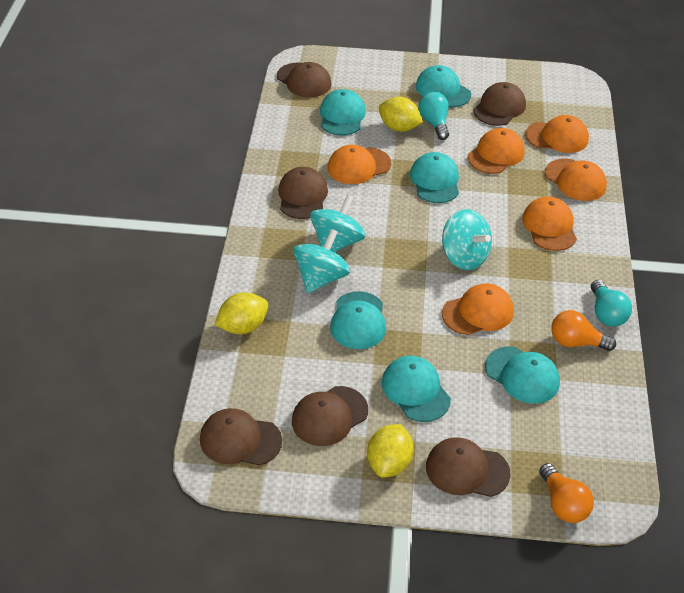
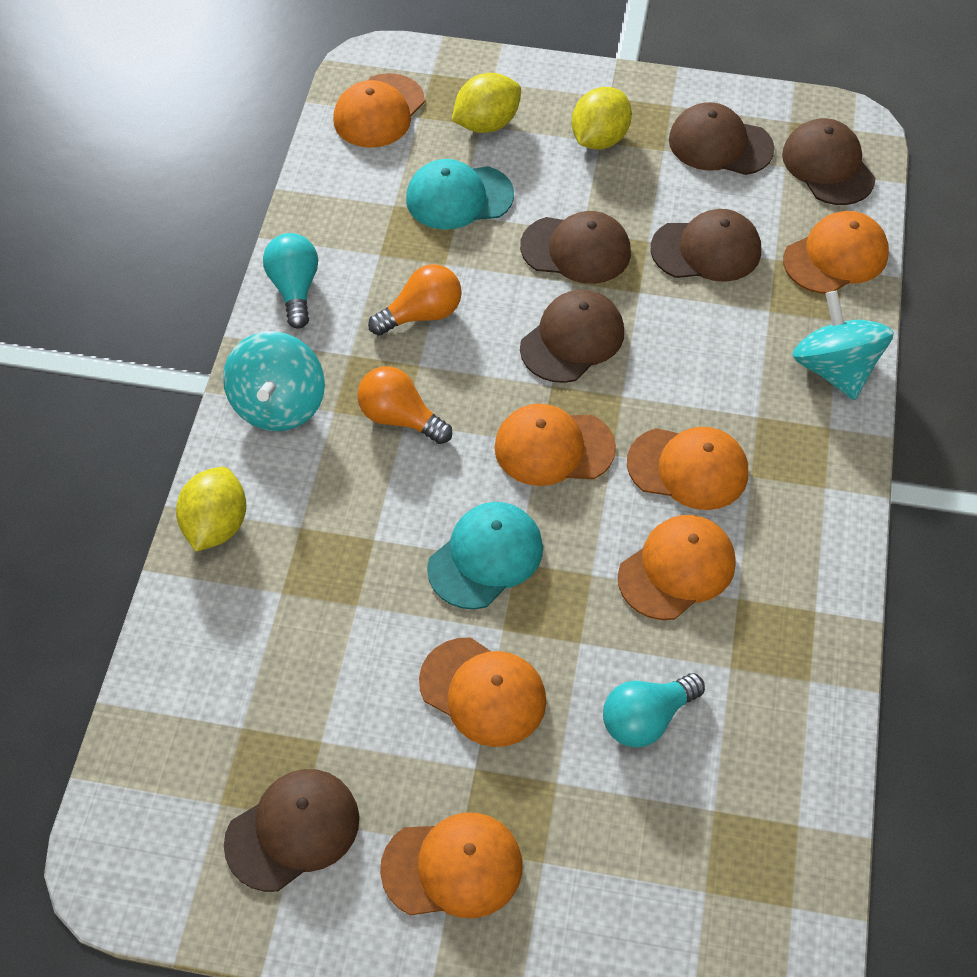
orange cap: [328,145,391,184] [442,283,514,335] [468,128,525,174] [522,196,577,251] [525,115,589,153] [545,159,607,201] = 6 -> [333,73,425,148] [380,812,523,918] [419,637,546,747] [494,404,616,486] [618,515,736,620] [627,427,748,510] [783,211,889,294] = 7
turquoise cap: [320,89,366,136] [330,291,386,349] [382,356,451,422] [410,152,459,203] [416,65,471,107] [485,346,560,404] = 6 -> [406,159,514,229] [427,502,543,609] = 2
turquoise spinning top: [293,229,350,293] [310,195,366,252] [442,209,492,270] = 3 -> [223,331,325,431] [792,290,894,400] = 2

